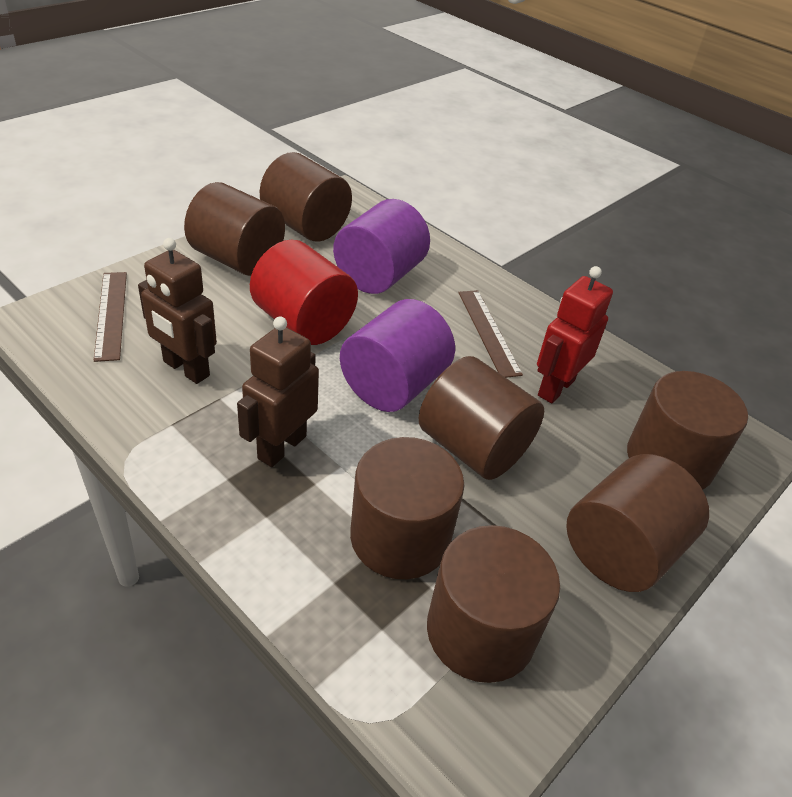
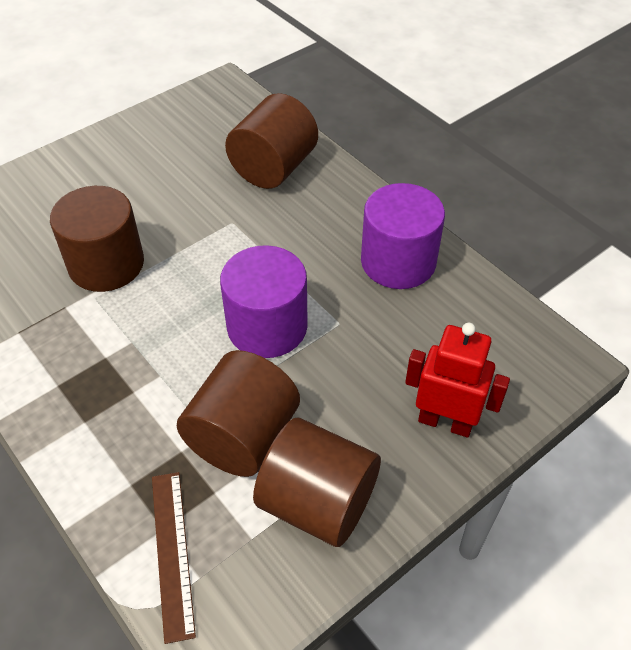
brown cylinder: [184,182,285,276] [260,152,352,242] [350,437,465,579] [419,356,544,480] [427,525,560,683] [566,454,709,592] [627,371,748,490] = 7 -> [50,186,144,292] [177,350,300,477] [225,93,318,189] [253,418,381,547] = 4
brown robot: [138,238,217,384] [237,316,319,467] = 2 -> none = 0
brown ruler: [93,272,127,362] [458,290,523,378] = 2 -> [152,472,196,644] = 1
red cylinder: [250,240,358,345] = 1 -> none = 0

